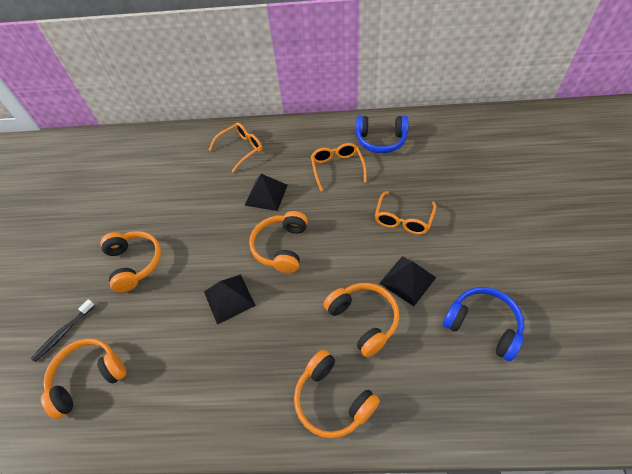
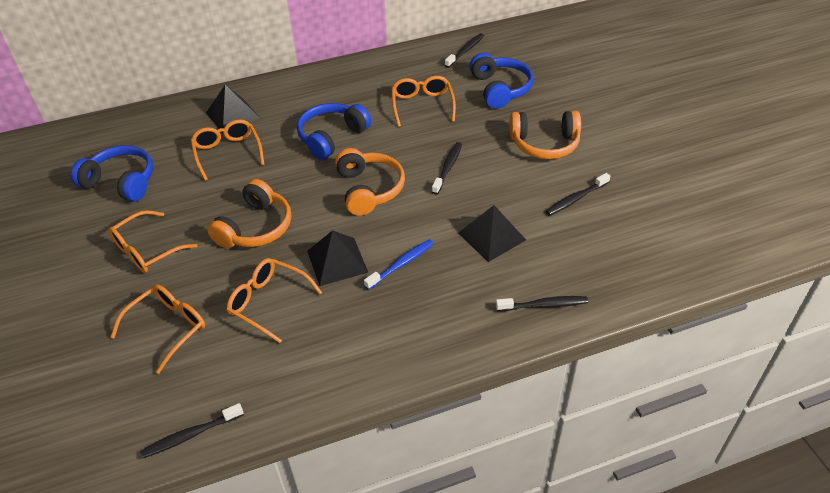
black toothbrush: [31,299,95,362] = 1 -> [140,403,244,458] [432,142,462,194] [445,33,484,68] [496,296,588,311] [545,173,611,216] = 5
blue headphones: [356,116,408,153] [443,287,524,361] = 2 -> [70,145,153,202] [297,103,371,160] [469,53,533,109] = 3
blue toothbrush: none = 0 -> [364,239,434,290] = 1
orange glasses: [209,122,262,173] [311,143,367,191] [375,191,436,234] = 3 -> [108,210,198,273] [111,284,205,374] [191,119,264,181] [227,258,322,343] [392,76,456,127] = 5
orange headphones: [41,339,127,419] [100,231,161,293] [249,211,308,273] [294,350,380,438] [324,283,399,357] = 5 -> [207,179,291,248] [335,148,405,216] [509,111,581,159] = 3

